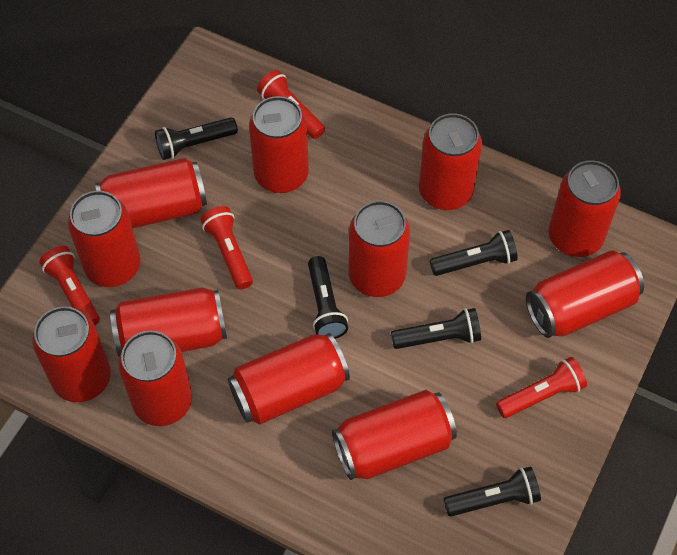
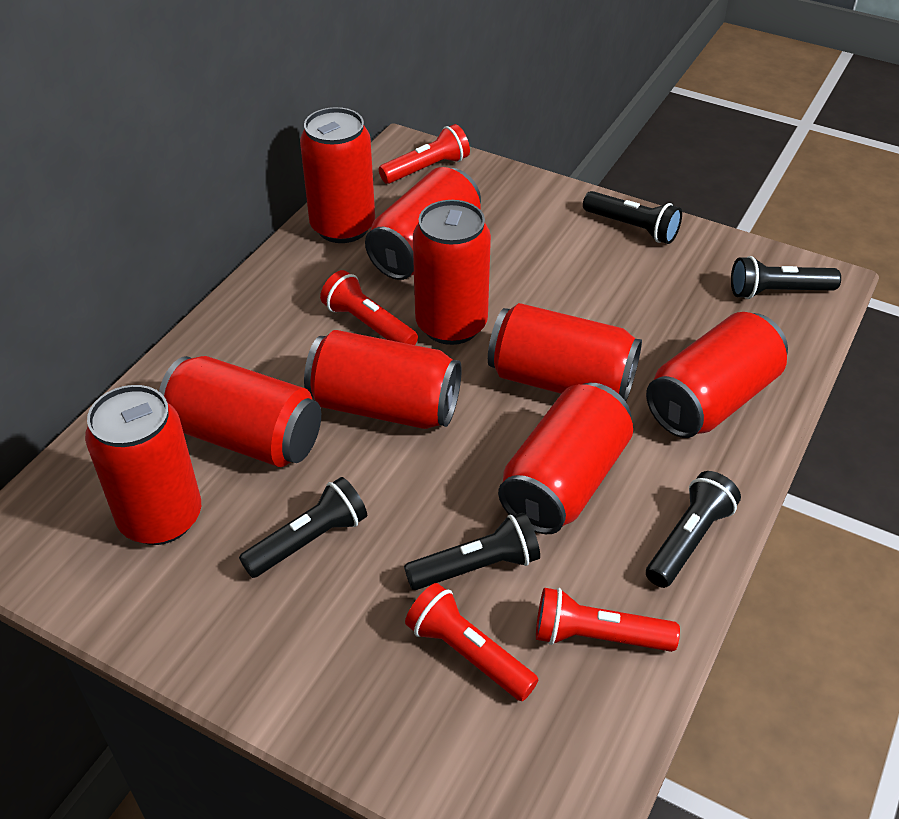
red can: [33,306,111,402] [68,191,140,287] [95,158,207,228] [110,288,227,357] [118,331,192,426] [228,333,350,424] [249,96,309,193] [332,390,457,480] [349,201,410,297] [419,113,482,210] [526,250,644,338] [549,160,621,257] = 12 -> [85,385,201,545] [159,356,321,467] [300,107,375,243] [304,330,462,429] [365,167,481,280] [413,200,491,345] [488,303,642,401] [498,383,633,534] [646,312,788,438] = 9

